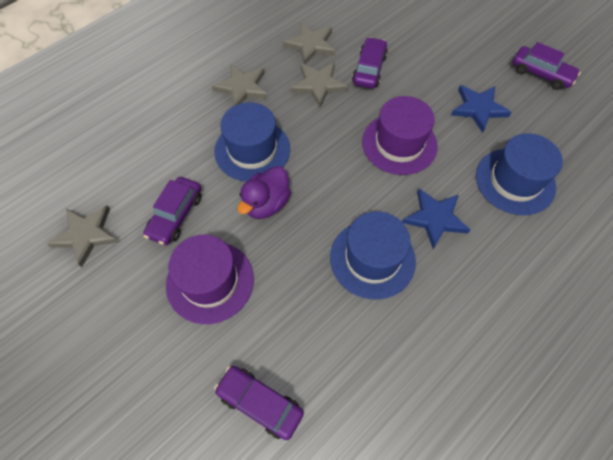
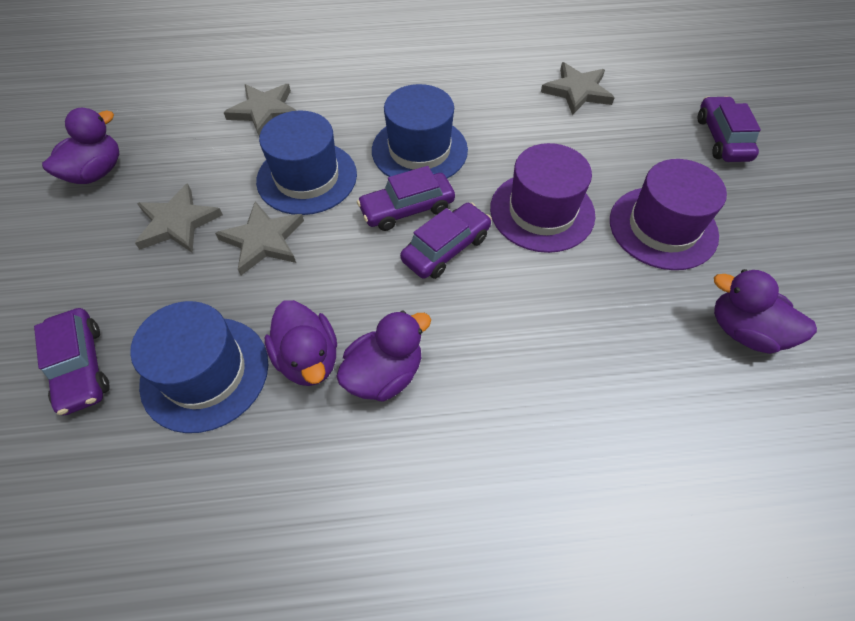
blue star: [402,189,470,249] [451,85,512,133] = 2 -> none = 0
purple duck: [238,166,291,219] = 1 -> [42,108,119,184] [265,300,337,386] [336,310,431,402] [714,269,817,354] = 4

